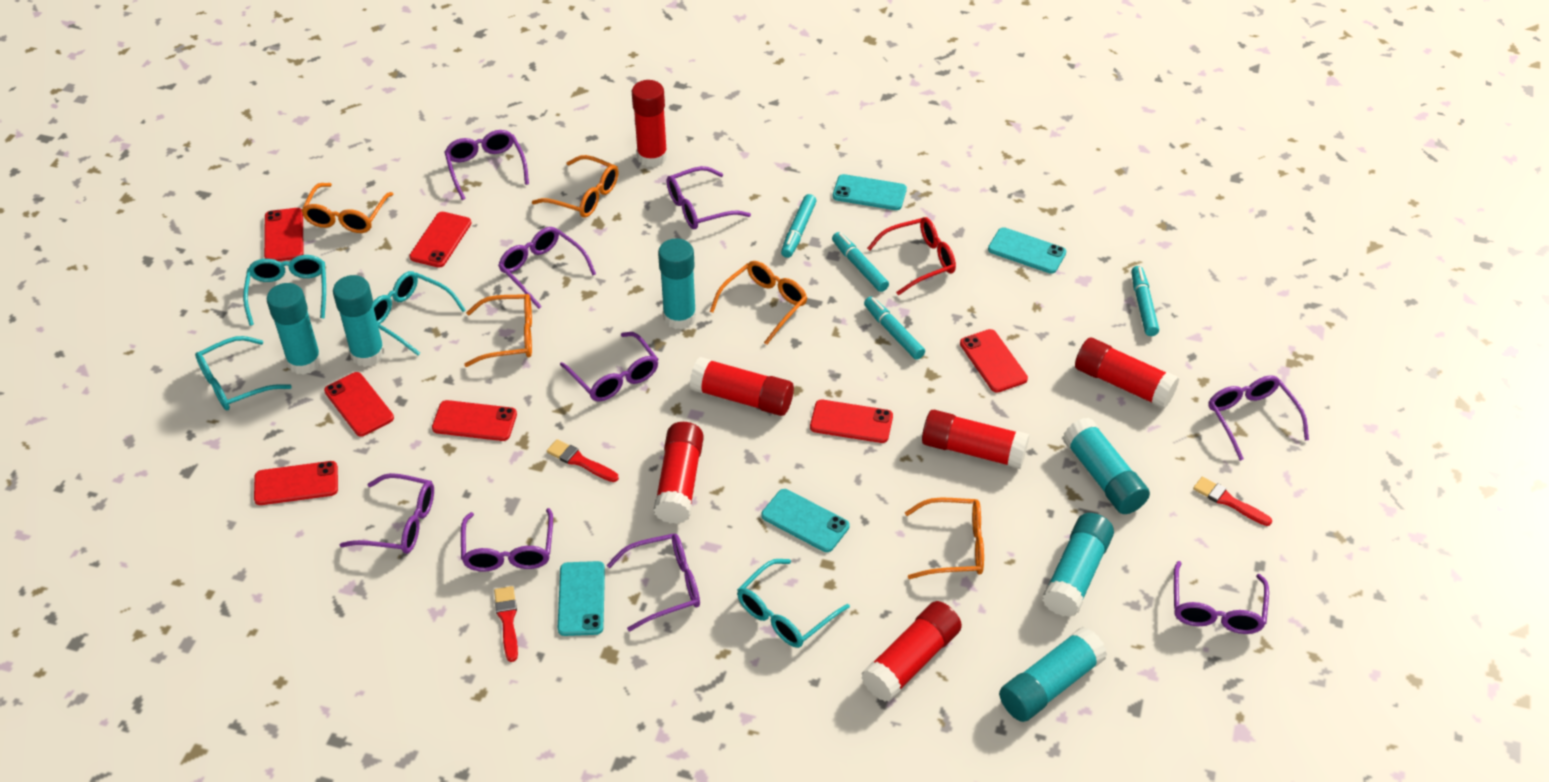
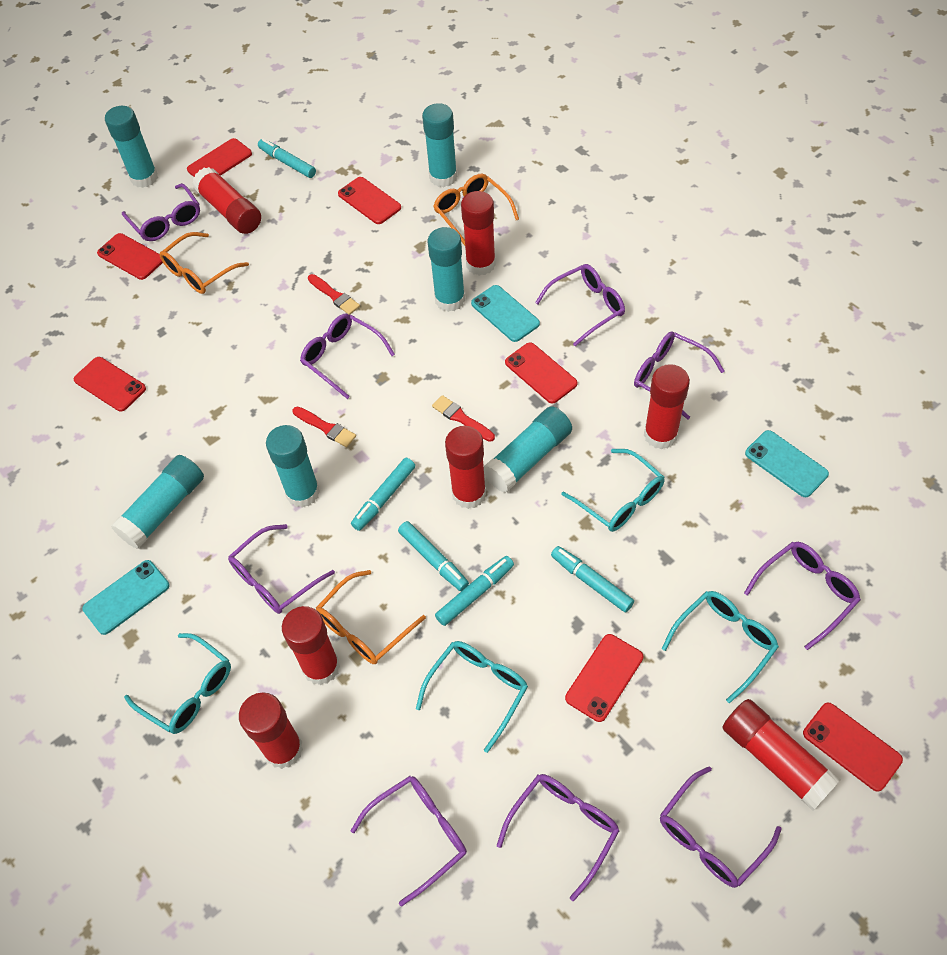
orange glasses: [301,183,393,233] [464,294,532,367] [532,155,619,218] [710,261,807,345] [905,498,984,579] = 5 -> [159,232,249,294] [316,570,426,664] [433,174,519,246] = 3
red glasses: [867,217,956,295] = 1 -> none = 0
red glue stick: [632,80,668,167] [653,422,704,524] [690,357,794,416] [861,601,962,702] [922,410,1029,469] [1075,338,1179,409] = 6 -> [192,167,261,234] [239,693,303,769] [282,606,340,685] [445,426,486,509] [461,191,496,276] [644,364,690,449] [723,699,841,811] = 7
turquoise marker: [781,194,816,258] [832,232,889,292] [864,297,925,360] [1131,266,1159,336] = 4 -> [258,138,316,178] [351,458,415,531] [398,521,469,591] [435,556,514,626] [551,546,634,612] = 5
turquoise phone: [558,561,605,636] [762,489,850,552] [833,174,907,210] [988,227,1066,274] = 4 -> [82,560,170,635] [471,285,540,342] [745,430,829,497] = 3

